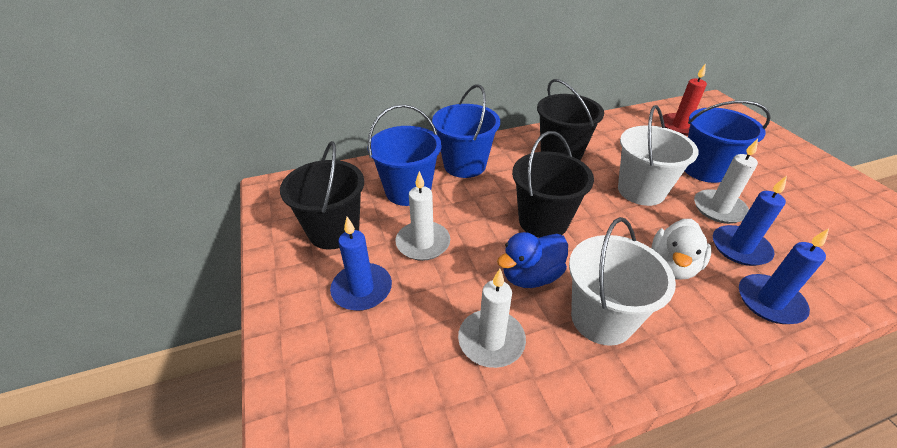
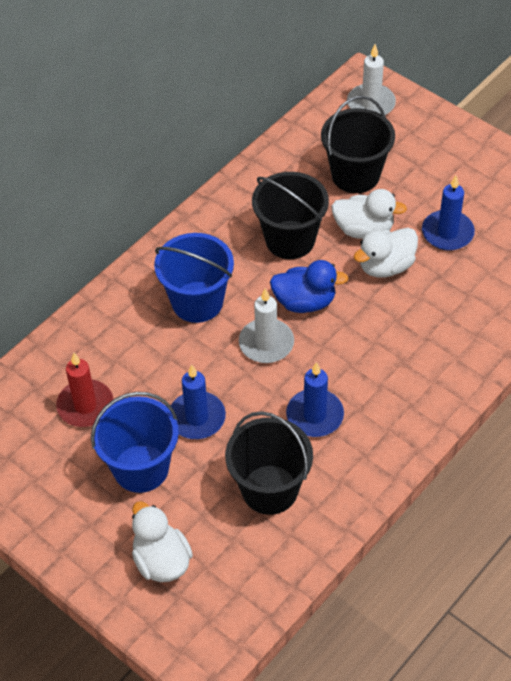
blue bucket: [367,104,441,206] [432,84,500,178] [685,100,771,183] = 3 -> [91,392,179,493] [154,233,234,323] = 2
white bucket: [569,217,676,346] [618,105,699,206] = 2 -> none = 0
white candle: [395,171,450,261] [458,269,526,368] [694,139,758,224] = 3 -> [239,288,294,363] [347,44,396,115] = 2
white duck: [651,219,712,280] = 1 -> [132,501,193,582] [332,189,407,239] [354,228,418,278] = 3

